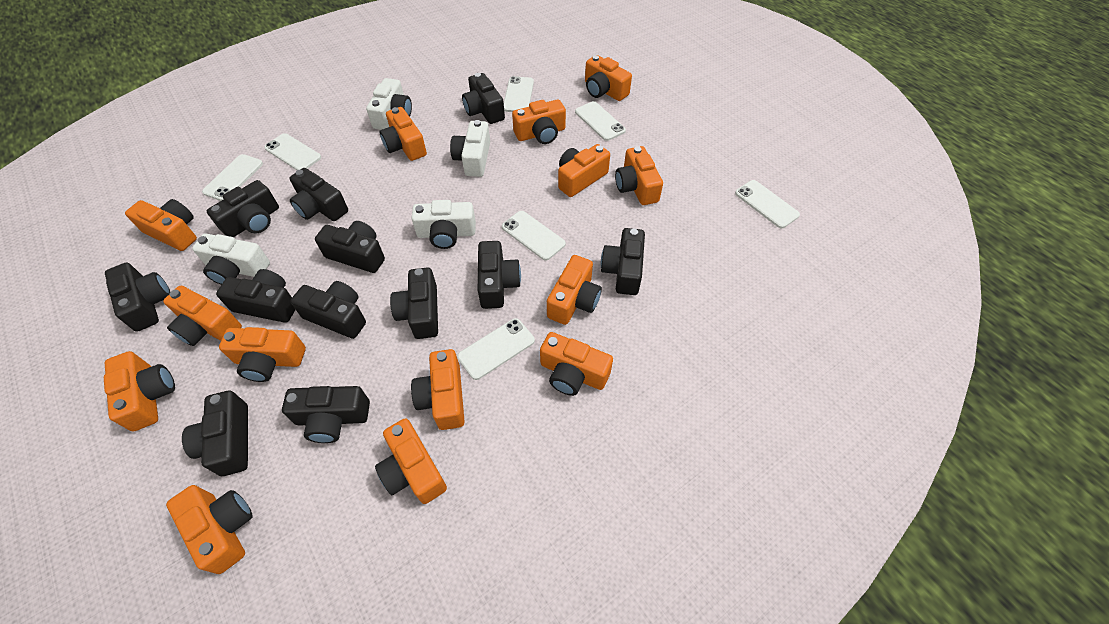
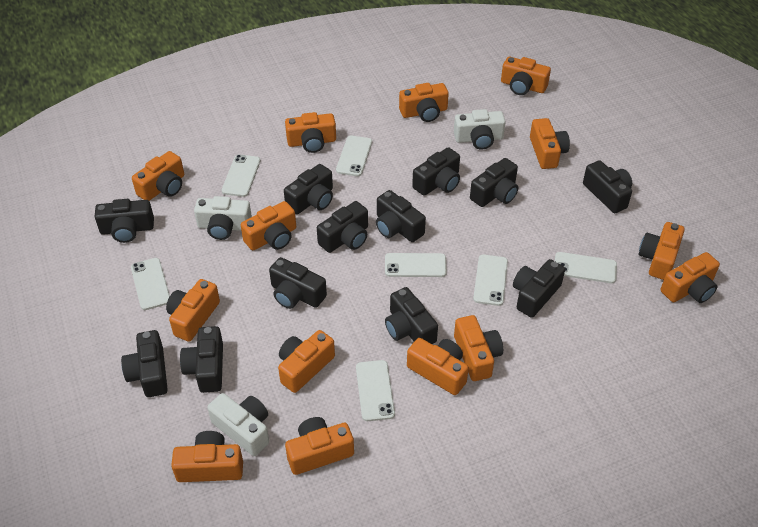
white camera: [192,234,270,285] [366,78,412,130] [411,200,476,249] [450,120,490,177] = 4 -> [194,196,252,240] [207,393,269,456] [454,109,506,150] = 3

